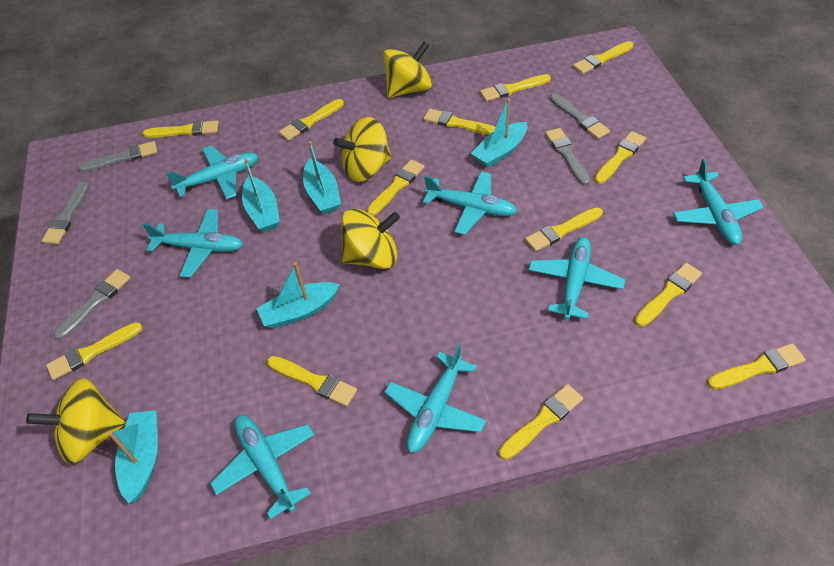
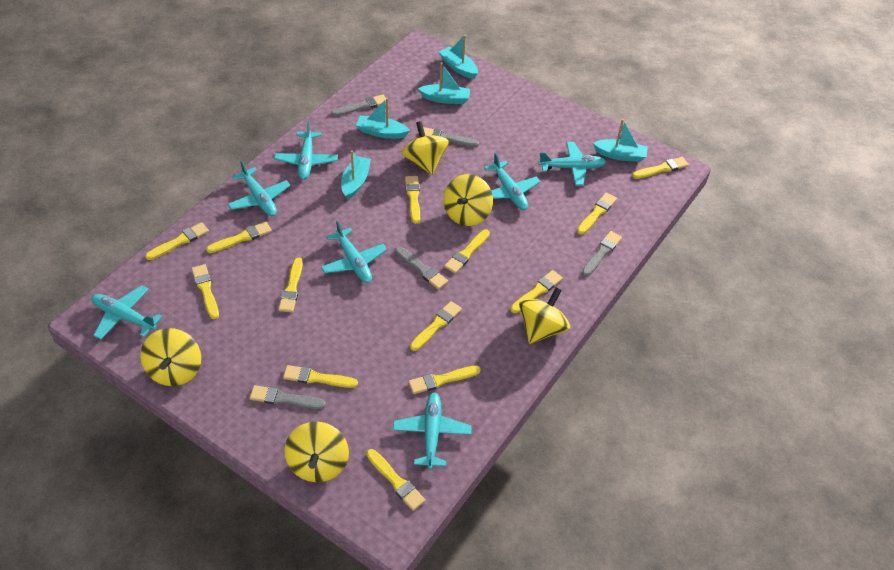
yellow spinning top: [26,378,126,465] [333,117,392,182] [341,209,400,269] [383,41,432,98] = 4 -> [140,328,201,386] [284,422,349,482] [401,121,449,175] [444,174,493,226] [519,287,570,344] = 5

